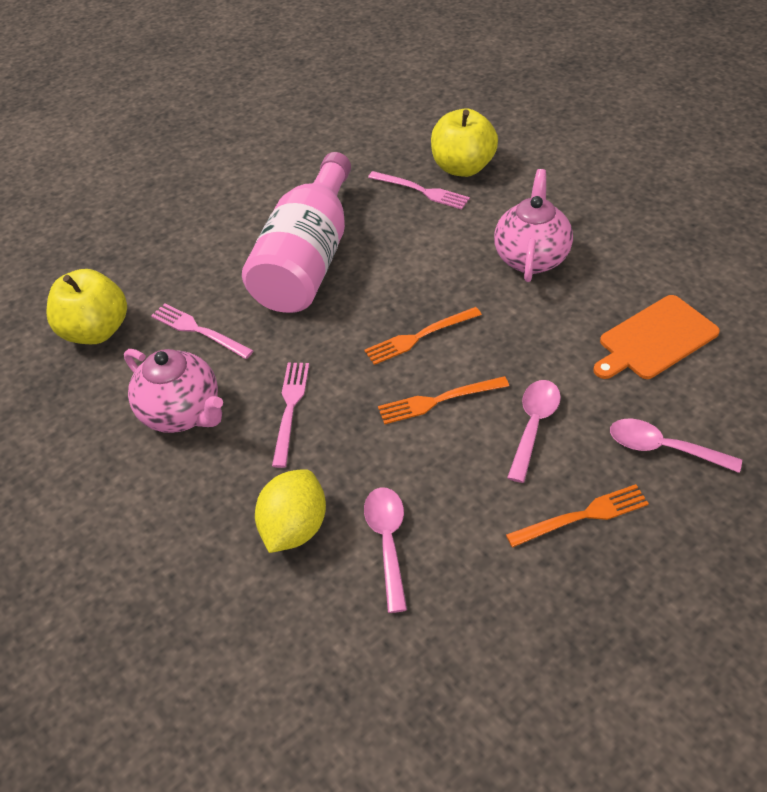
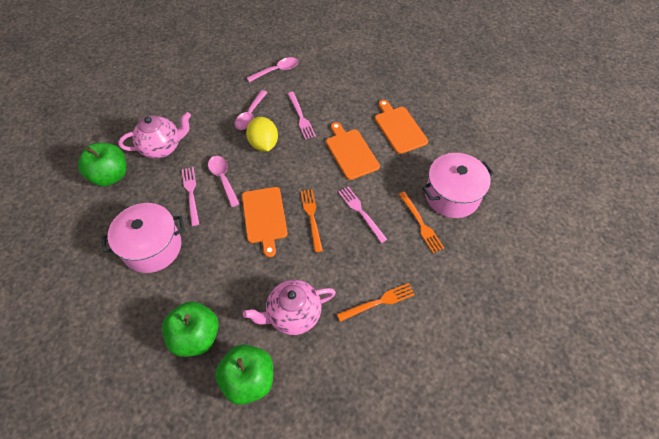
green apple: none = 0 -> [78,143,127,186] [162,301,219,357] [215,344,273,405] = 3
orange cutting board: [593,295,720,379] = 1 -> [242,187,288,257] [326,122,380,180] [375,100,428,154] = 3
pink bottle: [242,152,351,313] = 1 -> none = 0
pink pot: none = 0 -> [102,203,185,273] [422,153,494,218] = 2
yellow apple: [46,269,127,344] [431,109,498,177] = 2 -> none = 0

